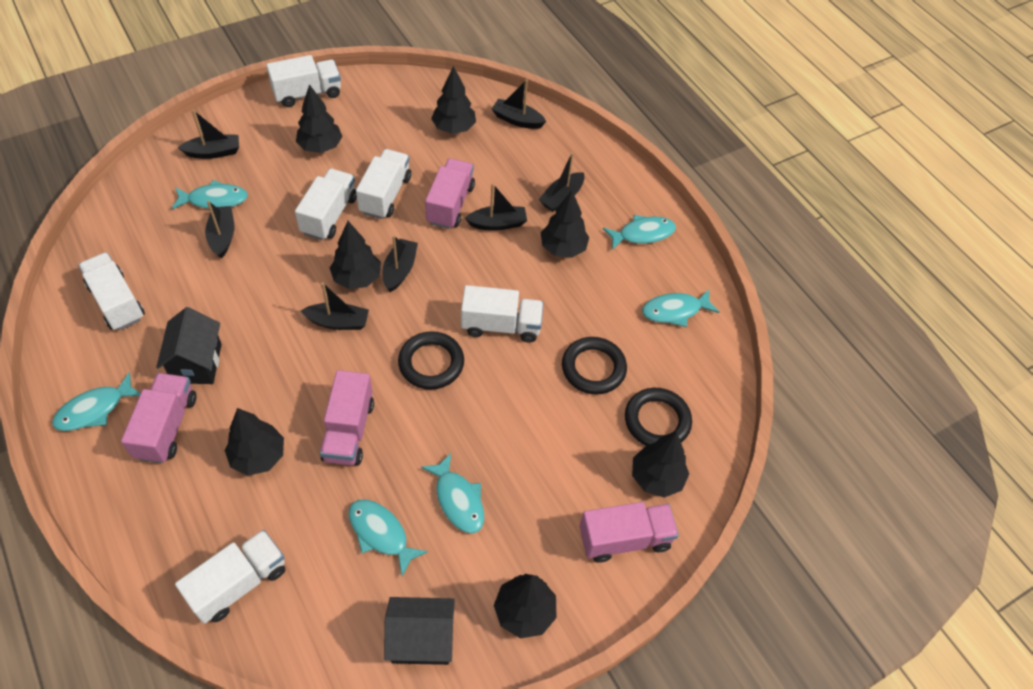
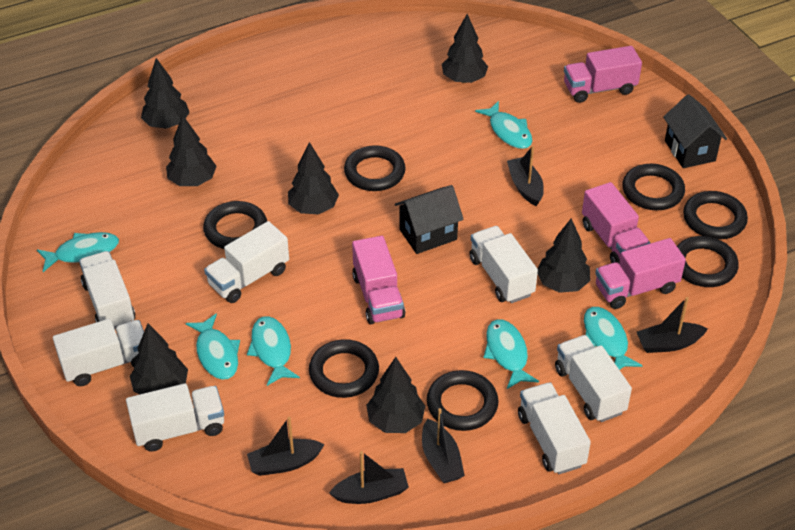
black boat: [178,110,239,159] [205,200,234,258] [301,282,369,330] [383,236,418,292] [465,183,527,231] [492,79,547,129] [539,153,584,212] = 7 -> [247,417,325,476] [329,451,409,504] [422,408,465,483] [507,146,544,206] [637,297,708,353] = 5
black ring: [398,331,464,390] [562,337,627,394] [625,388,692,446] = 3 -> [203,201,267,249] [309,339,379,398] [344,145,406,191] [427,370,499,431] [622,164,685,210] [677,236,739,287] [683,191,748,239] = 7
white truck: [78,252,145,330] [175,530,286,624] [266,55,341,107] [295,169,357,240] [356,149,411,219] [461,285,543,343] = 6 -> [53,319,144,386] [79,251,136,329] [126,383,224,452] [204,221,289,303] [469,226,538,303] [518,382,591,474] [555,335,632,422] = 7

